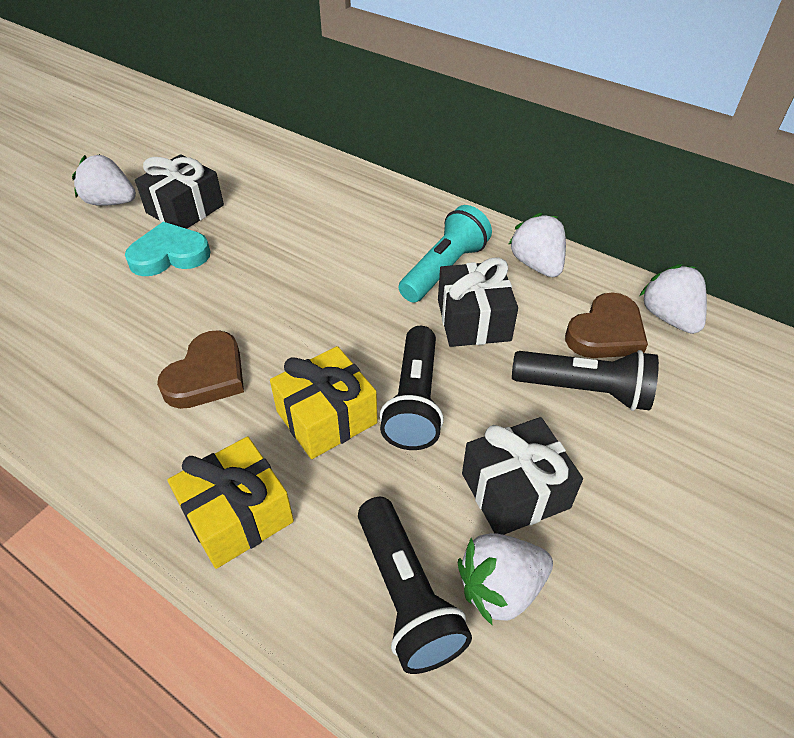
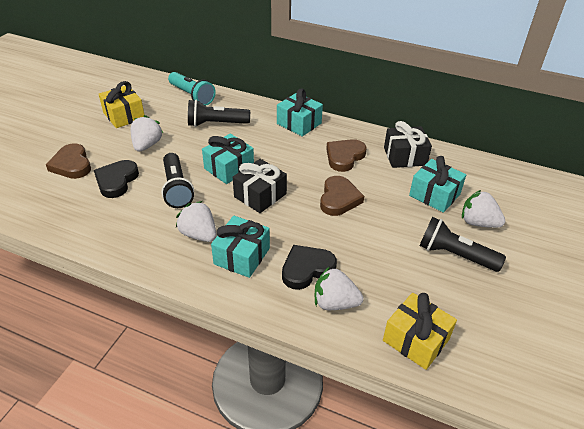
black gift: [135,154,224,229] [438,257,518,347] [462,417,583,535] = 3 -> [233,159,287,213] [384,121,432,168] = 2
black heart: none = 0 -> [94,160,139,198] [282,245,337,290] = 2
brown heart: [157,330,244,409] [565,292,648,358] = 2 -> [46,143,91,179] [320,176,364,216] [326,139,367,172] = 3
turquoise gift: none = 0 -> [202,134,254,184] [211,216,270,278] [277,88,323,137] [409,156,466,213] = 4
turquoise heart: [125,222,210,276] = 1 -> none = 0

